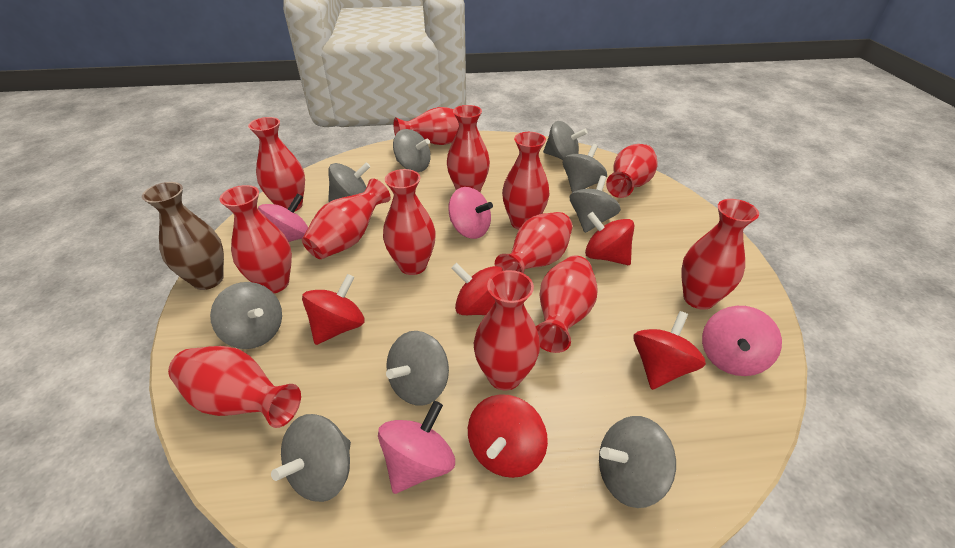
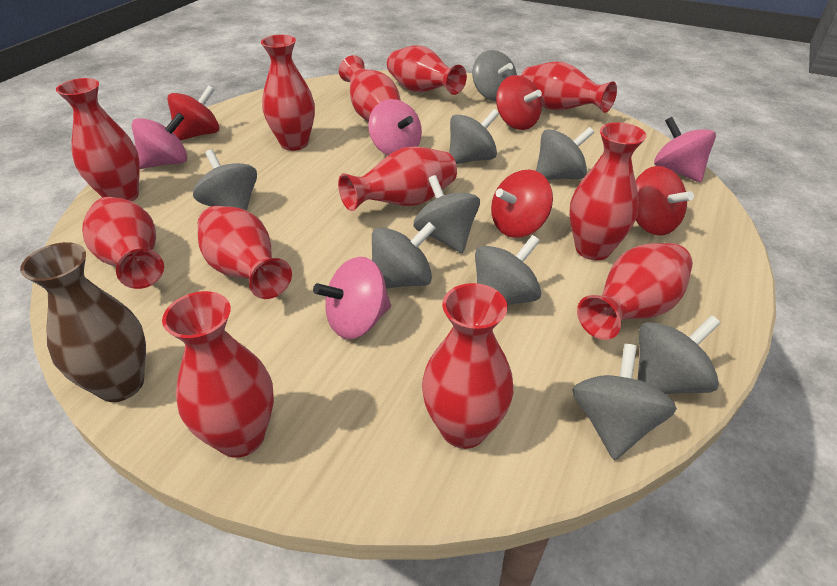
red spinning top: [302,274,365,345] [451,263,503,315] [468,394,548,478] [585,212,634,265] [633,311,706,390] = 5 -> [167,85,220,141] [491,169,553,238] [496,75,542,130] [635,166,694,235] = 4
red vase: [168,346,301,428] [219,185,292,293] [248,117,305,212] [302,179,391,259] [383,169,436,275] [394,107,459,145] [447,105,490,192] [474,270,540,391] [495,212,572,273] [502,132,549,230] [536,256,597,353] [606,144,658,198] [681,199,759,310] = 13 -> [56,78,140,201] [82,197,164,289] [162,291,274,458] [198,206,292,299] [261,35,315,151] [338,146,457,211] [339,55,401,121] [387,46,467,95] [422,283,513,449] [521,62,617,113] [569,122,646,261] [577,243,693,340] = 12

